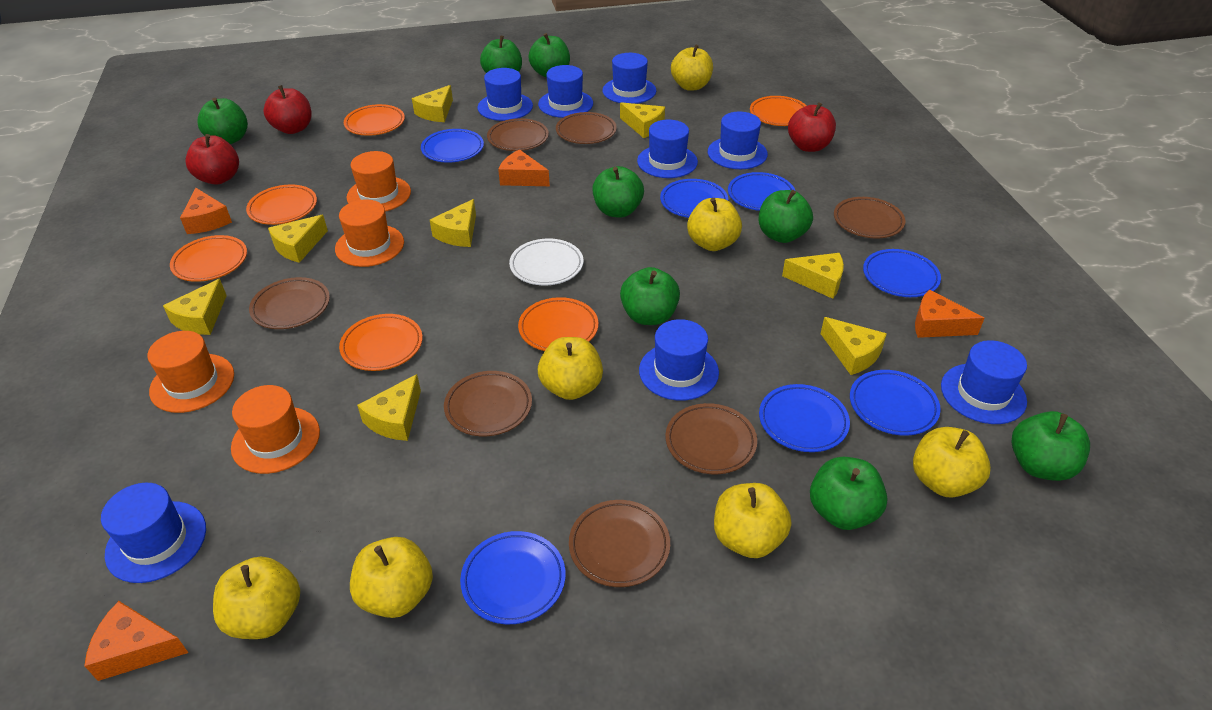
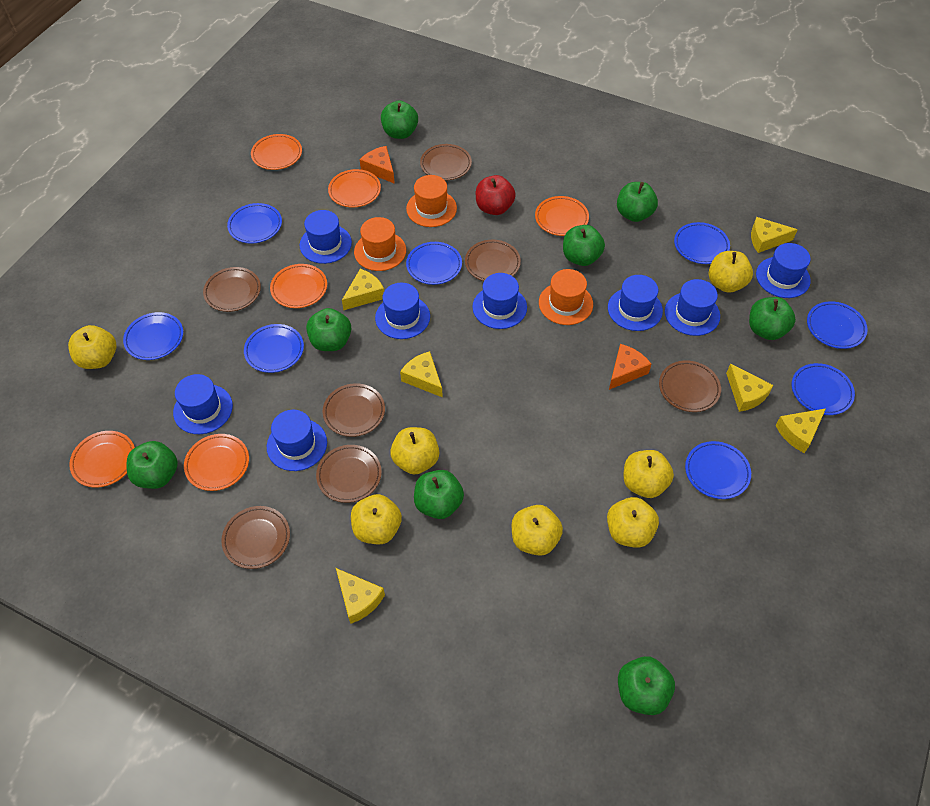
blue plate: [421,129,484,163] [460,531,566,624] [660,179,728,218] [728,172,795,211] [759,384,850,452] [850,370,941,436] [863,249,941,297] = 7 -> [123,312,183,360] [227,203,282,244] [244,324,304,373] [406,242,462,285] [674,222,730,264] [685,441,751,499] [792,363,855,415] [807,301,868,349] = 8
orange cheese: [84,601,188,681] [180,188,232,234] [498,150,550,186] [915,290,984,338] = 4 -> [360,146,395,184] [609,344,651,390] = 2
orange hat: [147,331,234,413] [231,385,320,474] [335,200,404,267] [347,151,411,212] = 4 -> [354,217,406,271] [406,175,457,227] [539,269,593,325] = 3
red apple: [185,134,239,185] [264,85,311,134] [788,102,836,152] = 3 -> [476,175,516,215] = 1
white plate: [509,238,583,285] = 1 -> none = 0
yellow cheese: [163,279,227,335] [268,215,328,263] [357,374,421,441] [412,85,453,122] [430,199,476,247] [620,102,665,138] [782,253,844,299] [821,317,887,375] = 8 -> [336,568,385,624] [342,269,384,310] [400,351,443,398] [726,363,774,412] [751,217,798,253] [775,408,826,453] = 6

